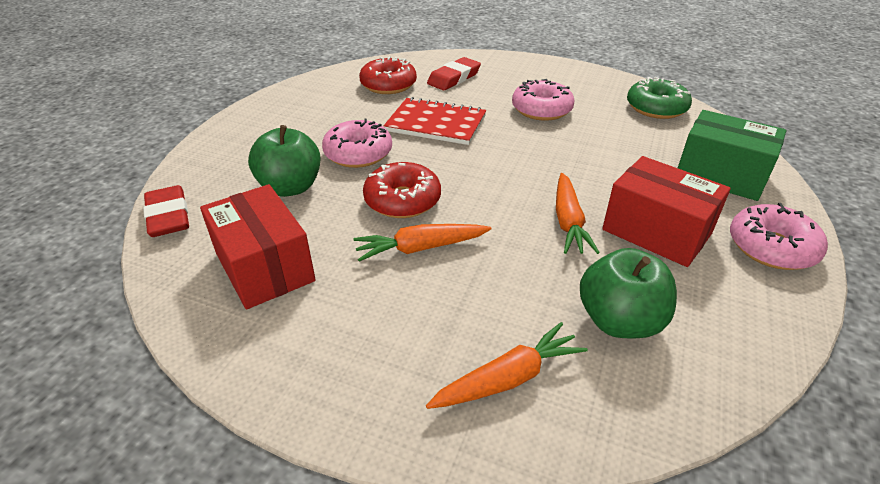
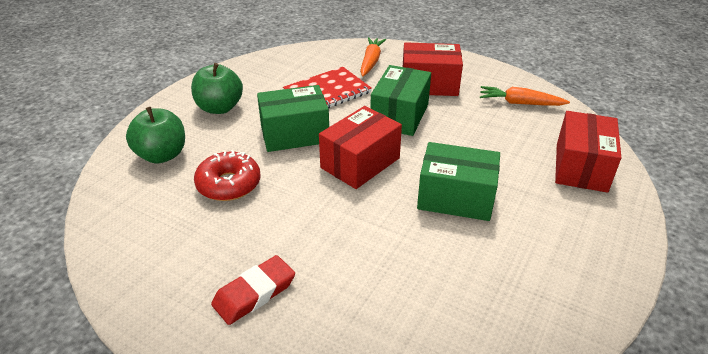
green box: [678,110,786,201] = 1 -> [257,85,329,152] [370,65,431,136] [417,142,500,221] = 3
green donut: [627,77,692,119] = 1 -> none = 0
orange carrot: [353,224,491,262] [426,322,588,409] [556,173,600,254] = 3 -> [360,37,386,77] [480,86,570,106] = 2
pink donut: [322,119,392,168] [512,79,575,121] [730,203,828,270] = 3 -> none = 0
red box: [200,184,316,309] [602,156,731,267] = 2 -> [319,106,402,189] [403,42,463,96] [555,111,621,193] = 3
red donut: [359,57,417,94] [363,162,441,218] = 2 -> [194,150,260,201] = 1
red eraser: [143,185,189,237] [427,57,481,90] = 2 -> [211,255,295,325] = 1

